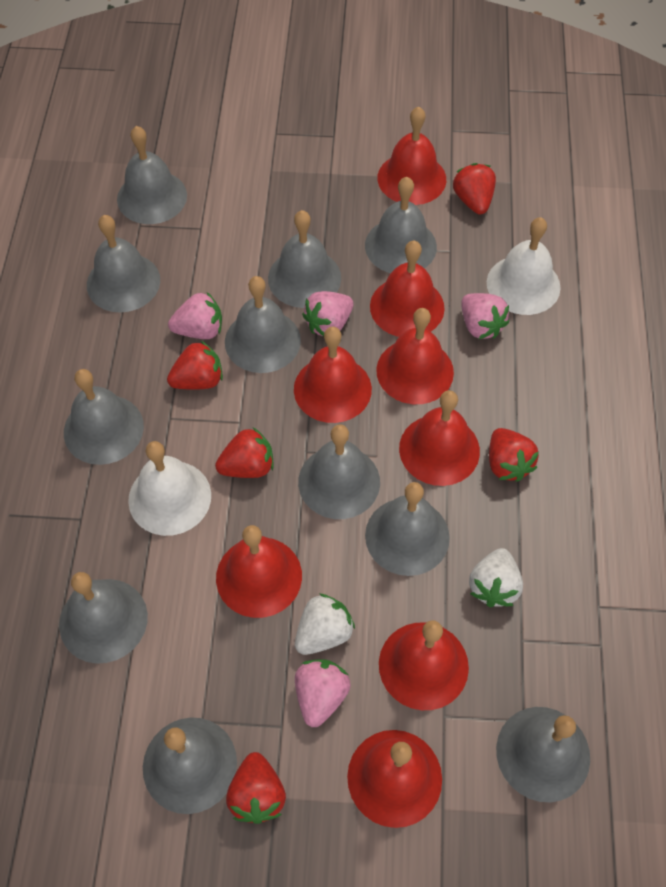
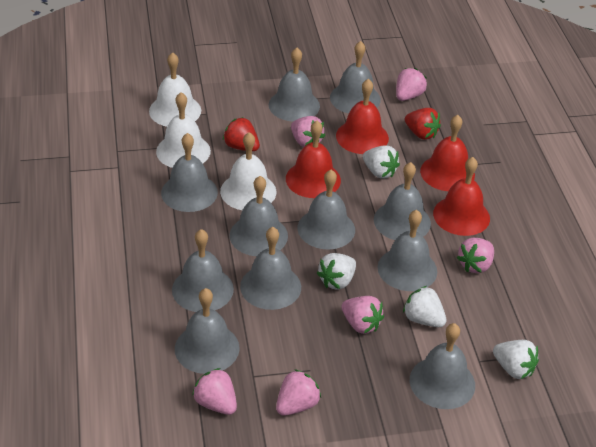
pink strawberry: [168,292,222,339] [295,659,351,727] [302,291,353,337] [461,293,509,339] = 4 -> [192,368,237,415] [276,369,321,416] [291,116,325,147] [341,296,384,334] [396,68,427,101] [457,238,494,273] = 6
red bell: [216,525,302,618] [294,327,372,423] [347,730,442,828] [370,241,445,337] [376,308,454,404] [377,107,446,205] [379,620,469,710] [399,390,480,486] = 8 -> [286,121,341,198] [336,79,389,154] [420,115,475,191] [433,157,490,236] = 4
red strawberry: [167,341,223,390] [215,427,274,478] [226,752,286,824] [453,163,496,214] [489,428,539,482] = 5 -> [223,117,260,151] [405,108,441,140] = 2
white bell: [128,441,211,536] [487,217,561,315] = 2 -> [149,52,201,127] [156,92,211,168] [220,132,276,210] = 3
white strawberry: [295,594,355,655] [469,548,523,607] = 2 -> [317,253,356,290] [363,146,400,179] [403,286,447,327] [493,340,539,379] = 4

